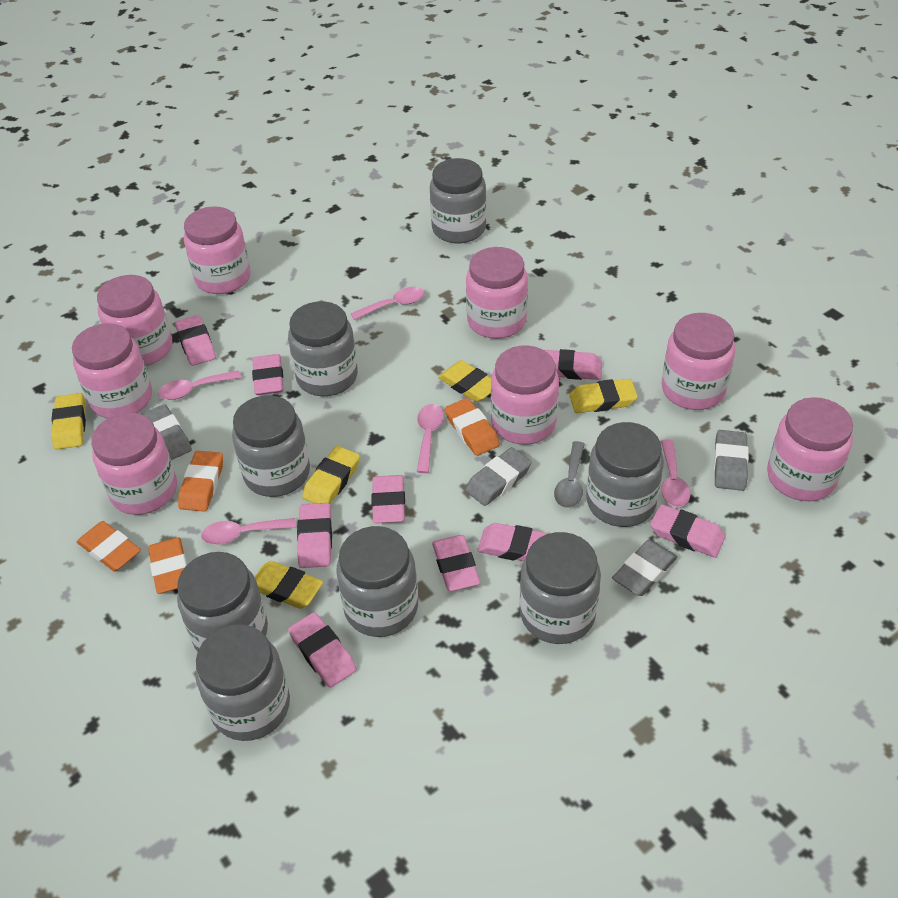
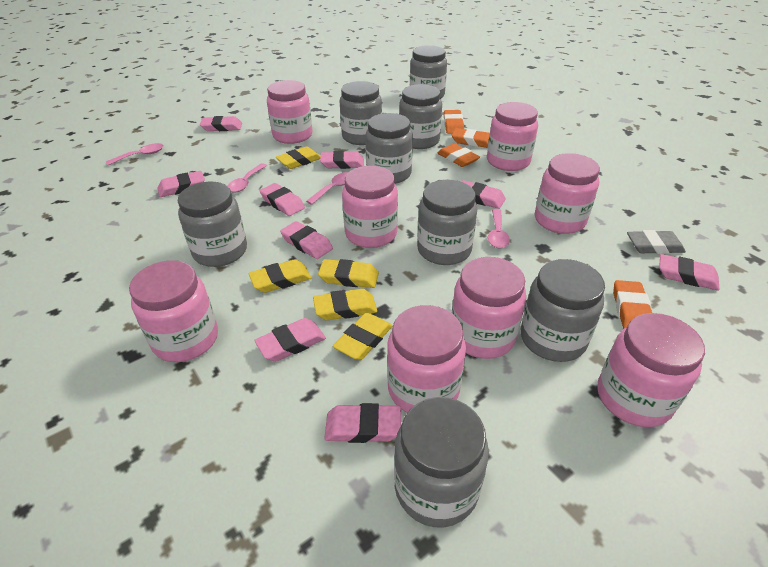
grey eraser: [142,404,192,460] [465,447,532,506] [612,540,677,596] [714,430,749,491] = 4 -> [627,230,686,254] = 1
grey spoon: [554,441,585,508] = 1 -> none = 0
pink spoon: [158,370,241,400] [201,518,296,545] [351,287,425,320] [417,404,444,473] [661,439,690,507] = 5 -> [106,143,164,165] [228,163,267,193] [306,172,348,205] [488,209,510,248] = 4

